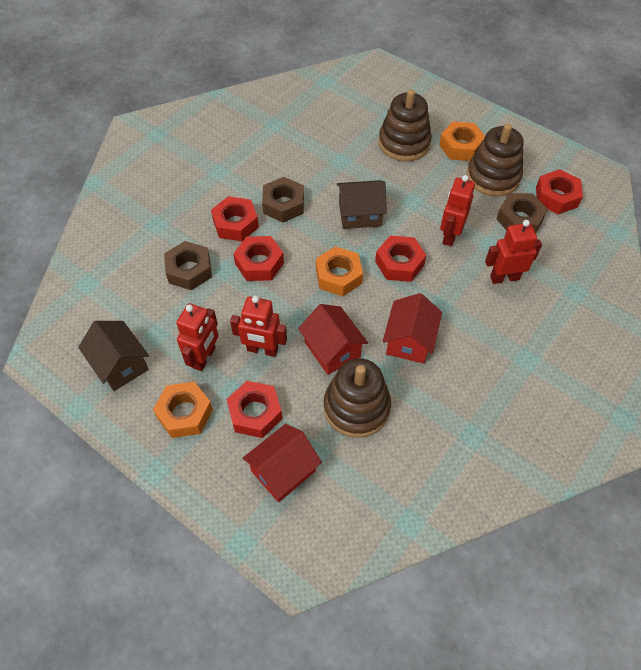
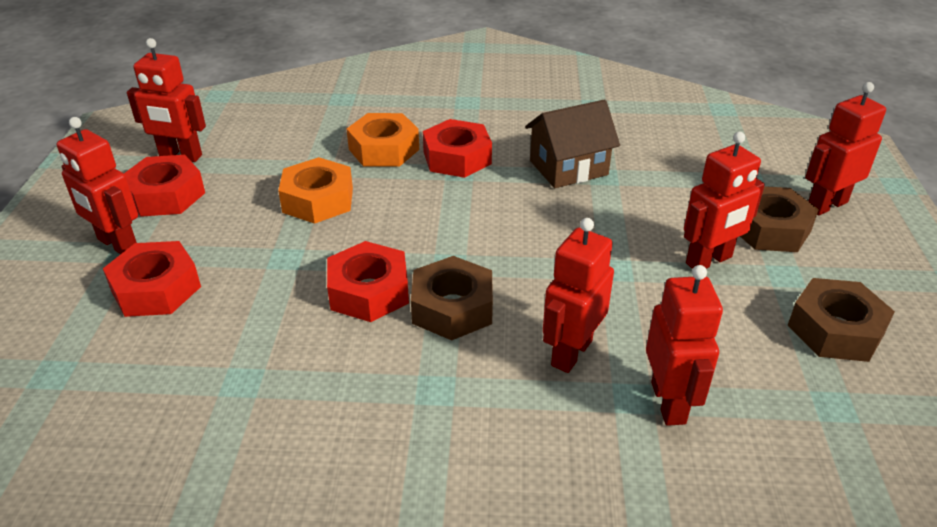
brown house: [78,321,149,391] [337,180,387,229] = 2 -> [525,100,620,188] = 1
brown stacking toy: [324,358,391,438] [379,89,432,161] [467,124,523,197] = 3 -> none = 0
orange nut: [153,382,213,438] [316,246,363,296] [439,121,485,161] = 3 -> [278,157,353,224] [347,113,419,167] = 2
red house: [242,424,322,502] [298,304,368,375] [383,293,442,364] = 3 -> none = 0
red nut: [211,196,259,241] [226,381,282,438] [233,236,284,281] [375,236,426,282] [536,169,583,214] = 5 -> [103,241,201,317] [124,155,205,217] [327,241,409,322] [423,119,492,178] = 4
red robot: [176,303,219,371] [230,296,287,357] [440,175,475,246] [485,220,542,284] = 4 -> [57,117,138,254] [127,38,206,162] [543,218,614,373] [646,265,723,426] [684,132,765,269] [805,82,886,216] = 6

